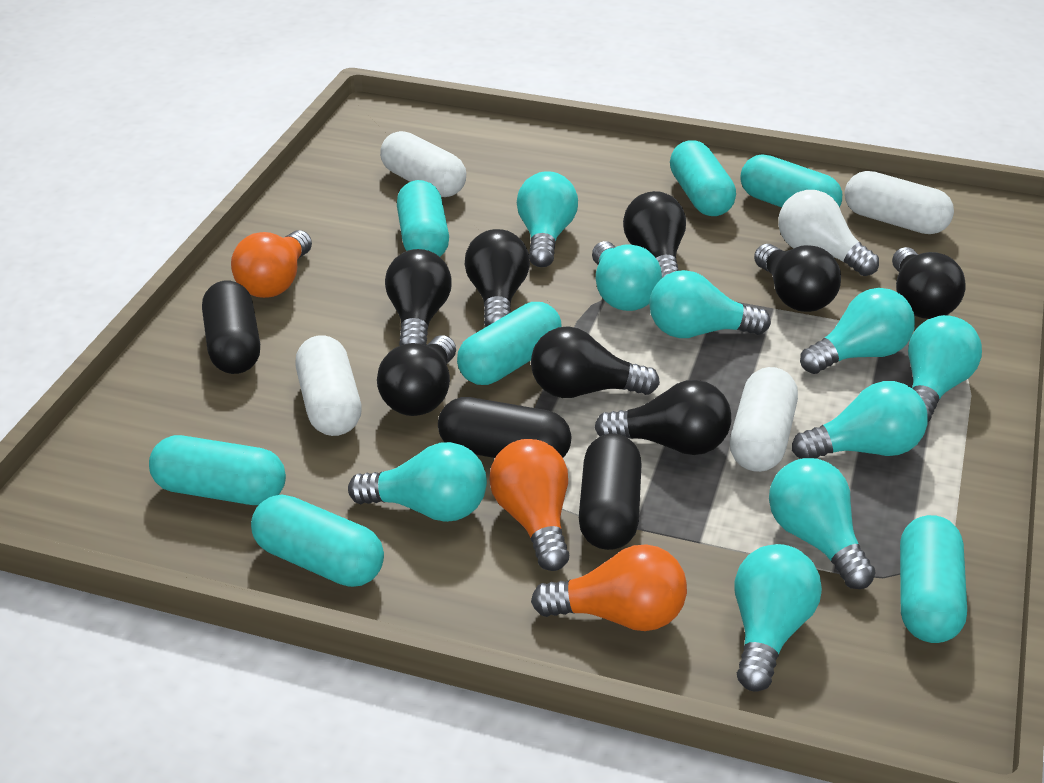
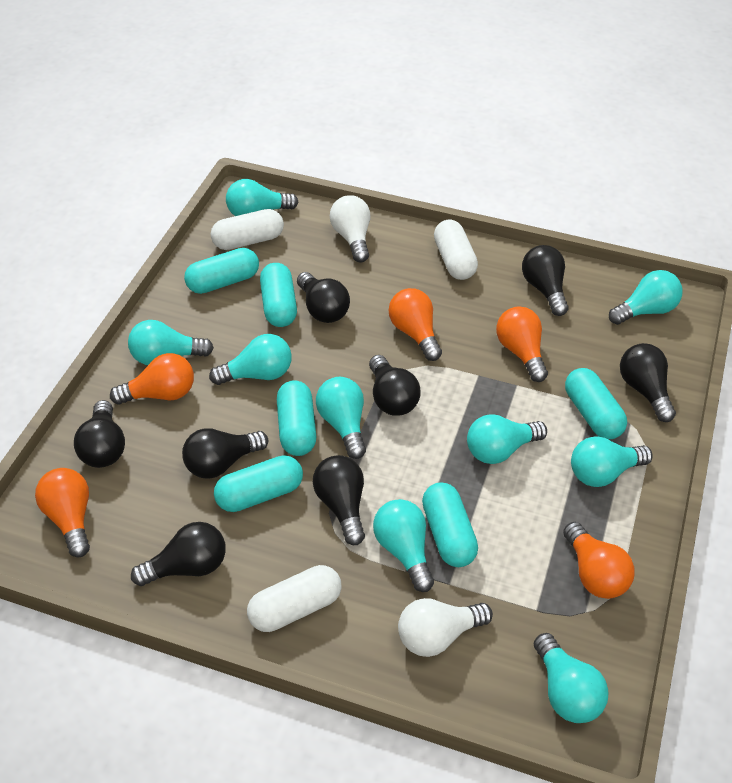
black capsule: [202,281,260,374] [438,397,571,458] [579,434,641,550] = 3 -> none = 0
orange light bulb: [231,230,312,298] [489,439,569,571] [531,544,687,631] = 3 -> [35,468,90,557] [110,353,194,405] [389,288,442,361] [496,306,548,382] [563,522,635,599] = 5
turquoise capsule: [149,435,286,505] [251,495,384,587] [397,180,449,257] [457,302,562,385] [670,140,736,216] [740,154,842,208] [900,515,967,643] = 7 -> [184,248,259,294] [214,455,303,512] [260,263,297,327] [277,380,316,456] [422,482,478,567] [565,368,627,439] = 6
white capsule: [295,335,362,436] [380,131,466,197] [730,367,798,472] [845,171,954,234] = 4 -> [211,209,284,250] [247,565,341,632] [434,220,478,280] = 3
white light bulb: [778,190,879,276] = 1 -> [330,195,370,262] [398,598,493,657] = 2

